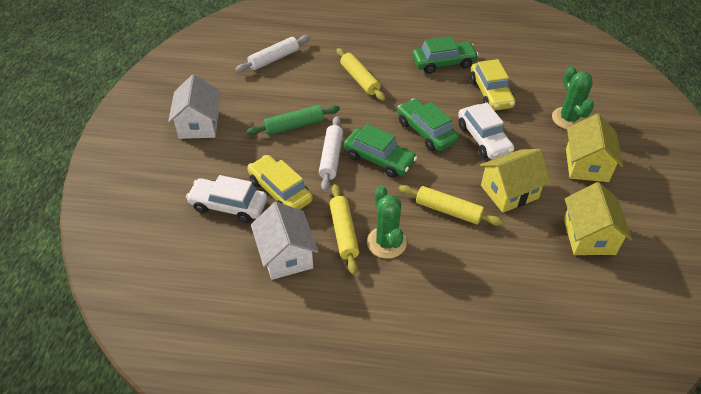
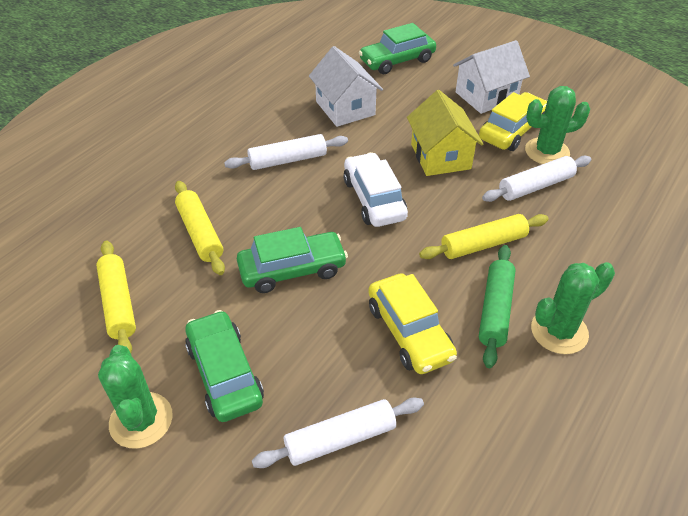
green cactus: [367,186,407,259] [552,66,594,129] = 2 -> [98,345,173,449] [525,86,590,164] [531,262,615,354] = 3
white car: [186,175,267,223] [458,103,514,160] = 2 -> [344,152,408,227] = 1
white rolling pin: [235,35,310,72] [319,116,343,191] = 2 -> [224,134,348,170] [252,397,424,468] [482,156,591,202] = 3
yellow house: [480,149,551,213] [564,182,632,255] [566,113,623,182] = 3 -> [407,90,483,176] = 1

